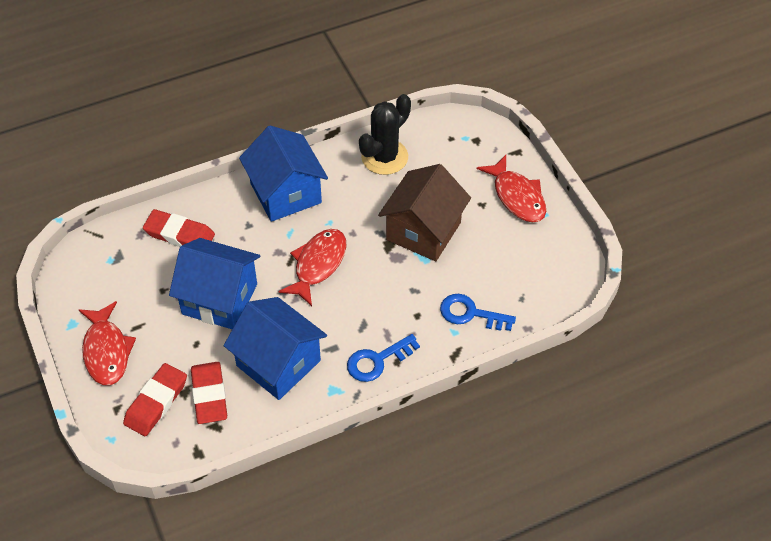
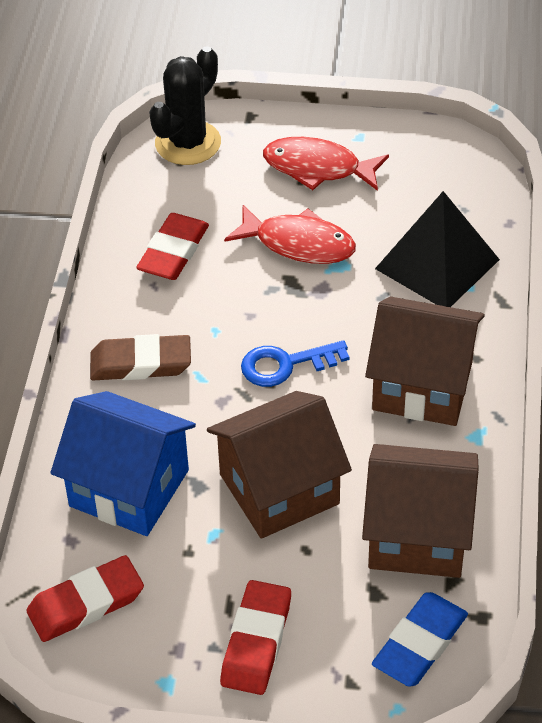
black pyramid: none = 0 -> [375,191,500,307] = 1
blue eraser: none = 0 -> [372,592,468,687] = 1
blue house: [169,238,260,329] [224,297,327,400] [239,126,328,222] = 3 -> [51,391,196,536] = 1
blue key: [347,334,420,382] [440,294,516,331] = 2 -> [241,340,349,387] = 1
brown eraser: none = 0 -> [90,334,191,380] = 1
brown house: [378,164,471,261] = 1 -> [207,391,352,539] [362,444,479,578] [365,297,485,426] = 3
red fish: [79,301,136,385] [278,229,347,306] [477,155,546,222] = 3 -> [224,205,356,264] [263,137,389,191] = 2

